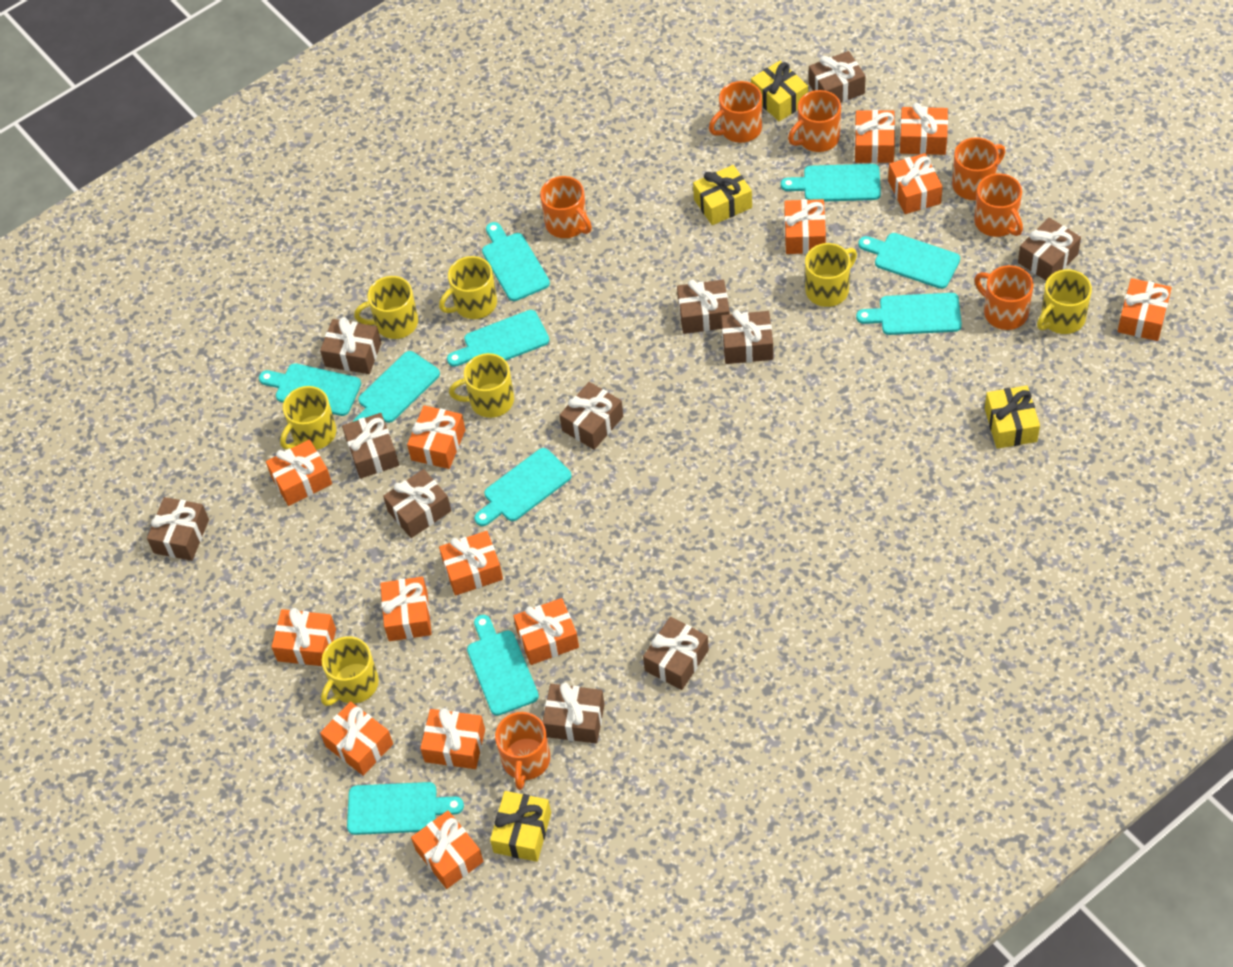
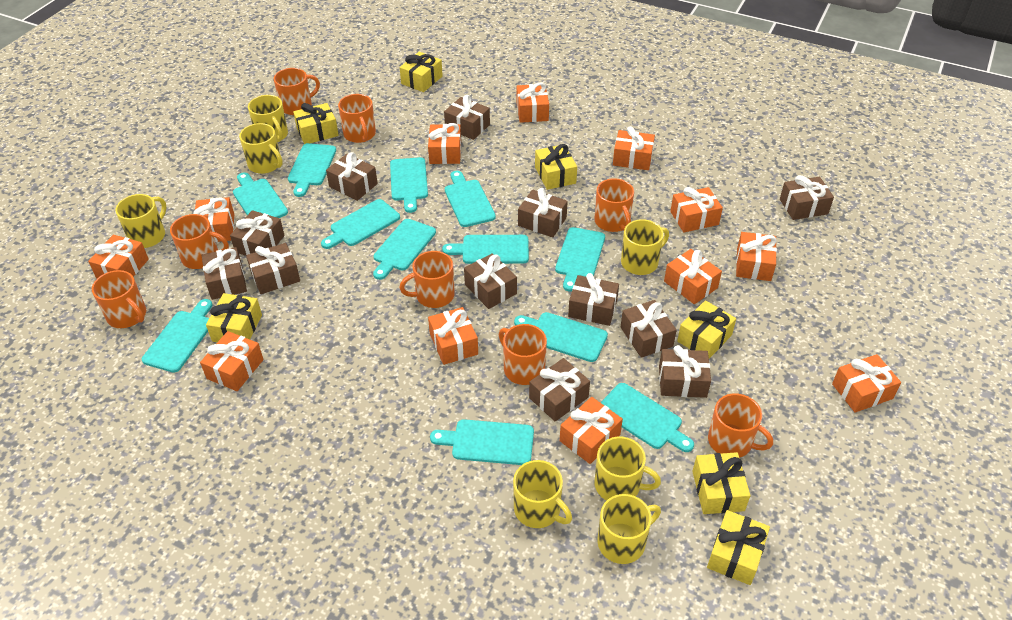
brown gift: [147,497,209,561] [320,317,381,374] [342,413,399,479] [383,469,451,538] [542,683,605,743] [560,382,623,450] [643,617,709,690] [677,279,730,334] [721,310,773,364] [809,51,866,103] [1018,217,1081,281] = 11 -> [201,247,247,300] [230,210,285,256] [246,243,300,294] [326,152,378,201] [444,95,490,140] [464,253,517,309] [518,188,568,238] [529,358,590,422] [568,273,619,326] [621,300,677,358] [659,345,711,398] [780,175,834,220] = 12
orange gift: [266,440,332,506] [271,608,336,666] [320,701,393,776] [380,577,432,641] [407,405,466,469] [411,810,484,889] [420,708,485,769] [439,531,503,595] [513,598,579,665] [784,199,826,254] [855,110,895,163] [888,153,943,214] [900,103,948,155] [1118,278,1172,341] = 14 -> [88,235,149,278] [193,197,235,242] [200,331,264,391] [428,123,461,164] [428,307,478,365] [516,82,549,123] [560,397,623,464] [613,126,655,170] [664,249,722,304] [670,187,723,233] [736,232,777,281] [832,354,901,413] = 12
orange mug: [495,712,550,790] [540,176,592,238] [709,81,762,143] [788,90,841,152] [952,137,1005,200] [974,173,1023,237] [975,265,1033,330] = 7 -> [92,270,146,328] [170,214,229,269] [274,68,320,115] [338,94,376,143] [400,251,455,308] [499,324,547,385] [594,178,634,232] [708,393,773,458] = 8
turquoise cutting board: [259,363,361,416] [347,782,464,835] [353,351,440,423] [447,310,549,367] [467,615,539,716] [474,448,572,526] [482,222,550,301] [781,164,881,202] [856,293,962,335] [858,233,960,289] = 10 -> [142,299,213,373] [233,172,288,218] [288,143,336,197] [321,199,400,249] [373,219,436,280] [390,157,428,213] [430,419,534,465] [442,235,529,264] [445,171,496,227] [514,312,608,362] [555,227,605,292] [600,383,694,452] = 12
yellow gift: [490,791,551,862] [693,165,752,225] [751,61,808,121] [985,385,1040,449] = 4 -> [206,293,262,342] [293,103,339,144] [400,52,443,92] [535,144,577,190] [677,300,736,359] [692,452,751,514] [707,510,770,585] = 7

